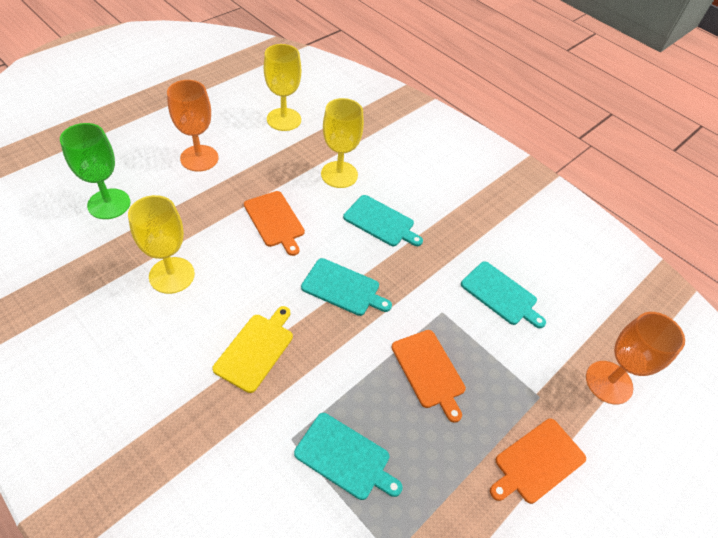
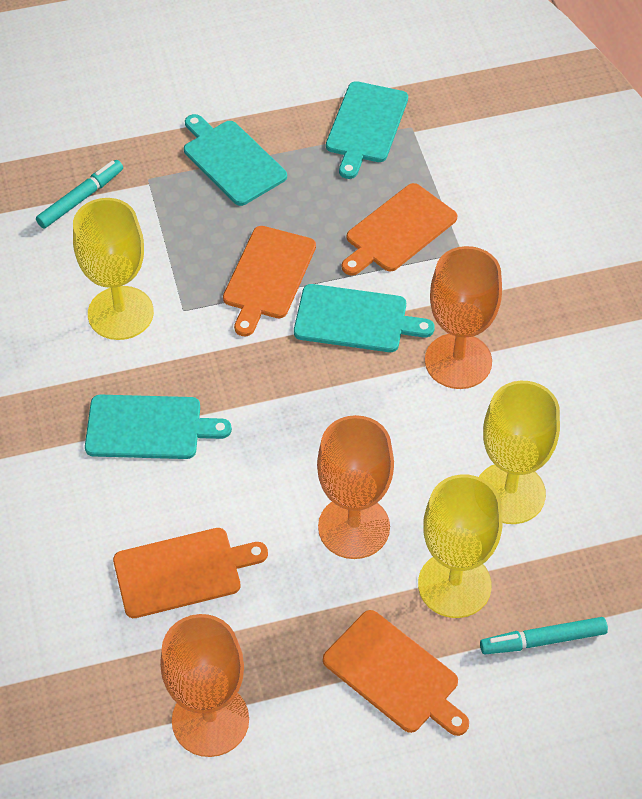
green goblet: [60,123,130,219] = 1 -> none = 0
orange cutting board: [244,191,305,256] [392,330,466,423] [490,418,586,504] = 3 -> [113,528,268,618] [223,226,316,337] [323,610,469,736] [342,183,457,276] = 4
orange goblet: [167,80,218,172] [586,312,685,405] = 2 -> [160,614,249,757] [317,415,394,559] [425,246,502,389] = 3
turquoise marker: none = 0 -> [36,160,123,229] [480,617,608,654] = 2
yellow cutting board: [212,306,293,393] = 1 -> none = 0

